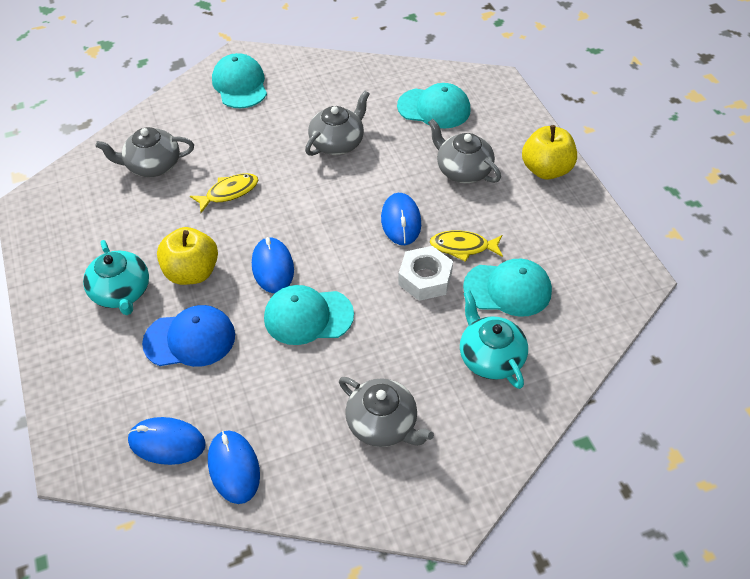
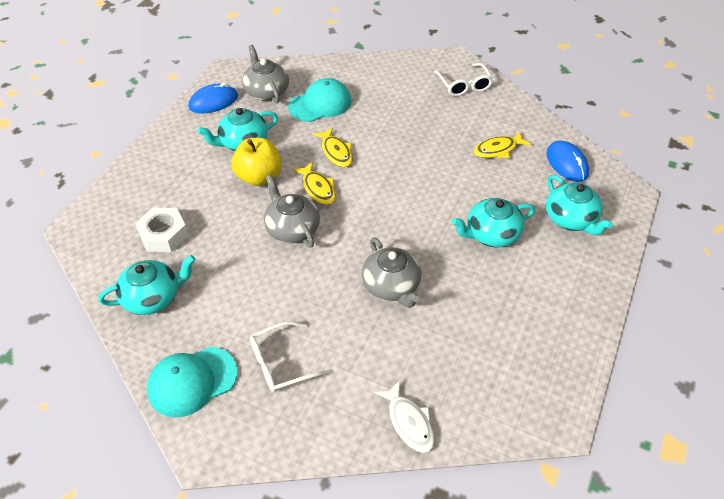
blue cap: [142,305,235,367] = 1 -> none = 0
blue mouse: [128,417,206,465] [208,430,260,504] [252,237,294,293] [381,193,421,245] = 4 -> [188,83,238,114] [546,141,589,182] = 2
grey teapot: [95,127,194,177] [305,91,369,156] [339,377,434,447] [428,119,501,183] = 4 -> [242,45,289,104] [264,175,320,248] [362,237,421,308] = 3
turquoise cap: [212,53,267,108] [264,285,354,345] [397,83,470,129] [463,259,552,317] = 4 -> [147,347,238,417] [288,78,351,122] = 2
turquoise teapot: [83,240,149,315] [460,291,528,389] = 2 -> [98,255,196,315] [198,108,278,151] [452,198,535,247] [546,175,613,235] = 4
white fish: none = 0 -> [374,380,435,453] = 1
white glasses: none = 0 -> [250,321,330,392] [434,63,493,96] = 2
yellow apple: [157,227,218,285] [522,125,577,180] = 2 -> [231,138,282,186] = 1
yellow fish: [190,173,258,213] [430,230,503,262] = 2 -> [292,162,336,205] [313,127,353,167] [473,131,532,158] = 3

